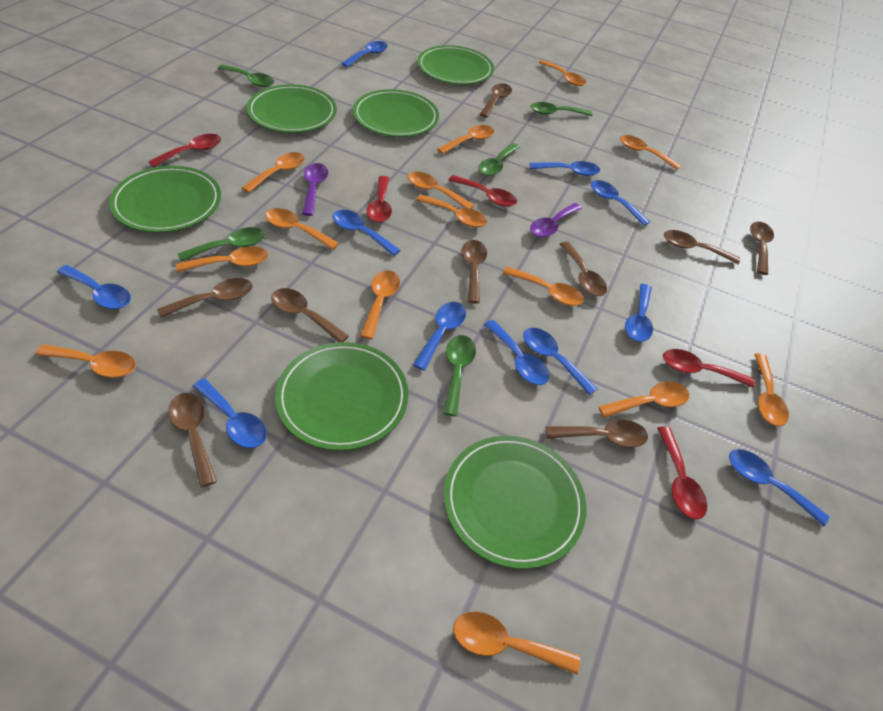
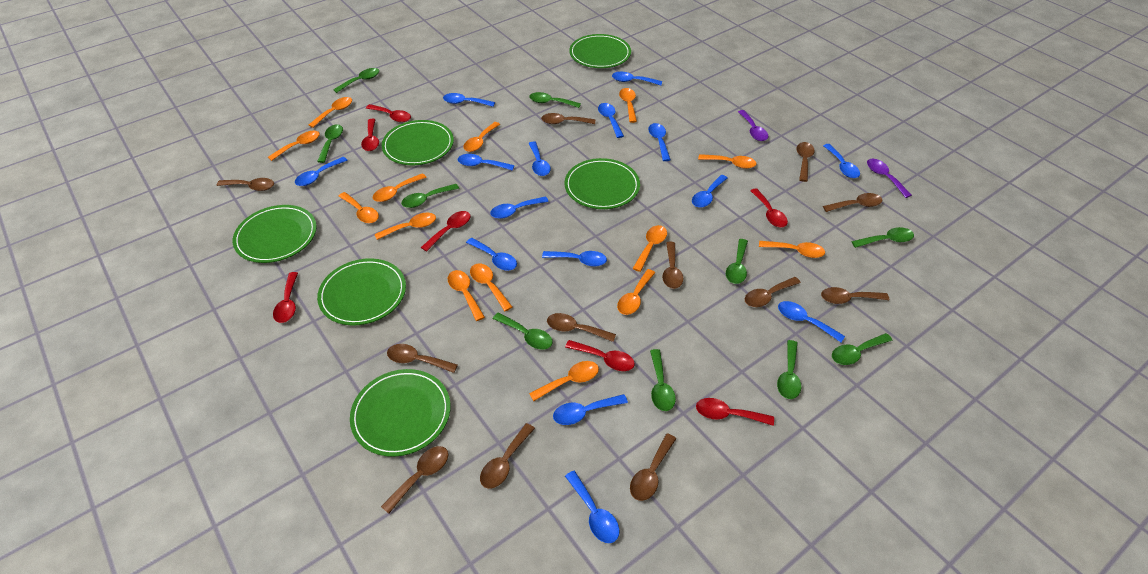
blue spoon: [57,265,131,309] [193,378,267,448] [333,210,401,256] [341,41,388,67] [413,302,466,371] [484,320,549,385] [523,328,598,395] [530,161,600,176] [591,180,650,226] [625,284,653,342] [729,449,830,526] = 11 -> [295,157,348,186] [443,93,495,107] [458,154,514,171] [466,238,517,271] [490,196,549,219] [528,141,551,176] [542,251,607,267] [553,394,628,425] [565,471,619,543] [598,103,624,138] [612,72,662,85] [648,123,671,161] [692,175,728,208] [778,301,845,342] [823,144,860,178] = 15
brown spoon: [157,278,253,318] [168,393,217,487] [271,288,349,342] [461,240,487,303] [479,83,512,118] [546,420,648,447] [560,242,607,296] [664,230,740,264] [750,222,774,275] = 9 -> [217,178,274,191] [381,446,448,514] [387,344,458,373] [480,423,535,489] [541,113,595,124] [547,313,616,342] [630,433,676,501] [662,242,684,289] [745,277,801,307] [796,142,815,182] [821,287,889,304] [823,193,882,212] = 12
green spoon: [178,227,265,262] [218,64,274,87] [443,335,476,416] [478,143,520,176] [531,102,593,116] = 5 -> [317,124,343,163] [333,68,379,93] [401,184,459,208] [493,313,553,350] [529,92,581,108] [650,349,676,411] [726,239,748,284] [777,340,801,399] [832,333,893,365] [852,227,914,248] = 10
red spoon: [148,134,221,167] [367,176,392,223] [449,175,517,207] [657,426,707,520] [663,349,754,388] = 5 -> [273,272,298,323] [361,119,379,151] [366,104,411,122] [421,211,471,252] [565,340,635,371] [696,398,774,426] [750,188,788,227] = 7

